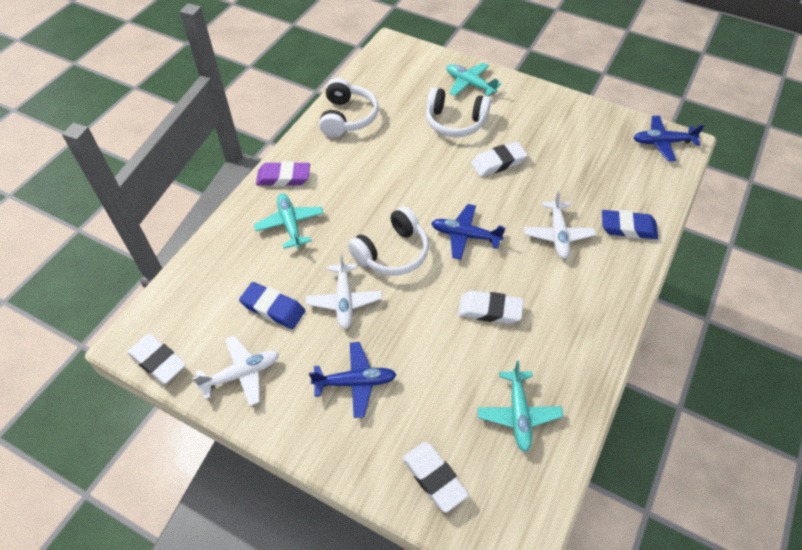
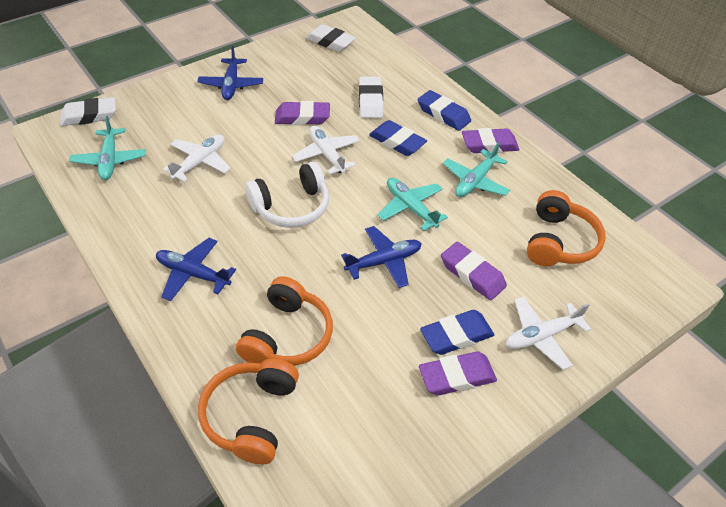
blue eraser: [239,282,305,329] [602,210,658,239] = 2 -> [369,120,427,156] [418,90,471,131] [420,310,494,355] = 3
orange headphones: none = 0 -> [198,358,299,464] [236,276,333,366] [527,190,606,266] = 3
purple eraser: [256,161,310,186] = 1 -> [275,101,330,125] [419,351,497,395] [441,242,507,300] [462,128,520,153] = 4
white eraser: [127,334,186,384] [402,442,469,513] [458,290,524,324] [471,142,528,177] = 4 -> [60,97,116,126] [306,24,356,52] [359,76,383,118] = 3
white headphones: [319,78,378,137] [348,206,429,276] [426,87,491,137] = 3 -> [245,162,329,228] = 1

